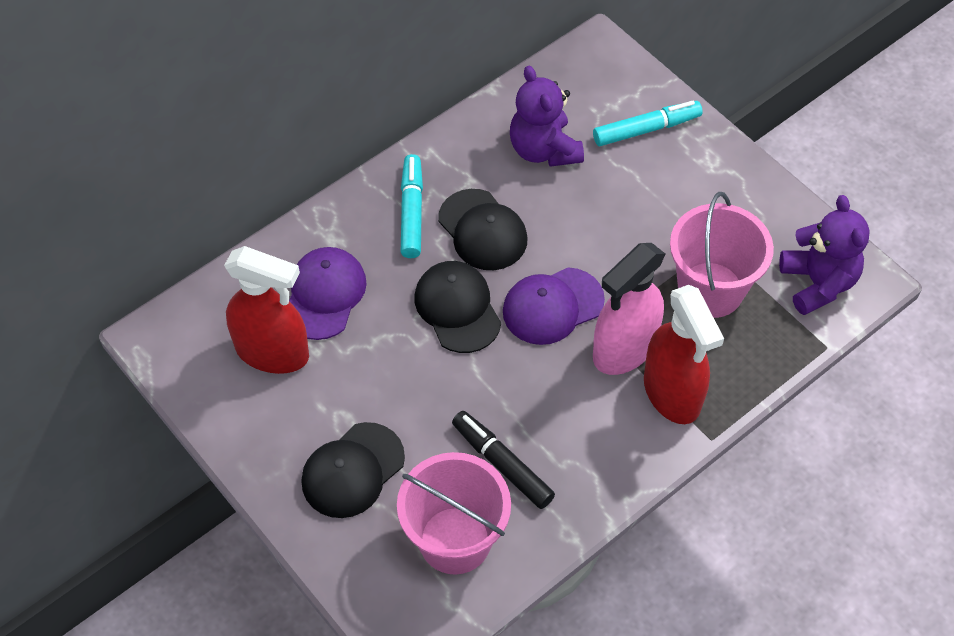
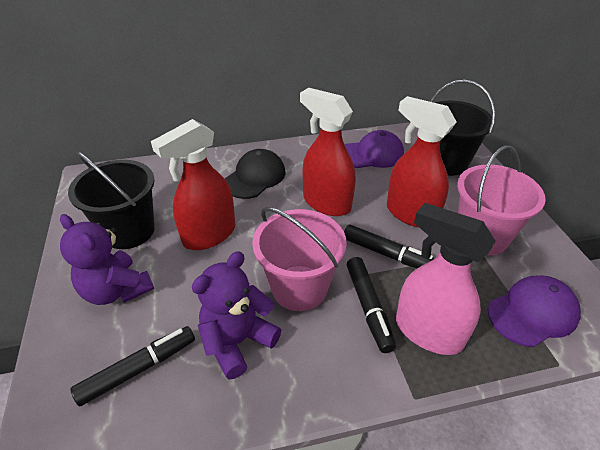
black bucket: none = 0 -> [68,151,155,249] [430,80,495,176] = 2
black cap: [301,422,405,518] [415,261,501,353] [438,189,527,270] = 3 -> [225,149,285,199] = 1
black marker: [452,411,555,509] = 1 -> [70,326,195,407] [344,225,435,268] [347,257,396,353] = 3
red spray bottle: [224,246,309,374] [644,285,724,424] = 2 -> [151,119,235,250] [300,88,356,216] [387,96,457,227] = 3
turquoise marker: [401,154,423,258] [593,101,703,146] = 2 -> none = 0

